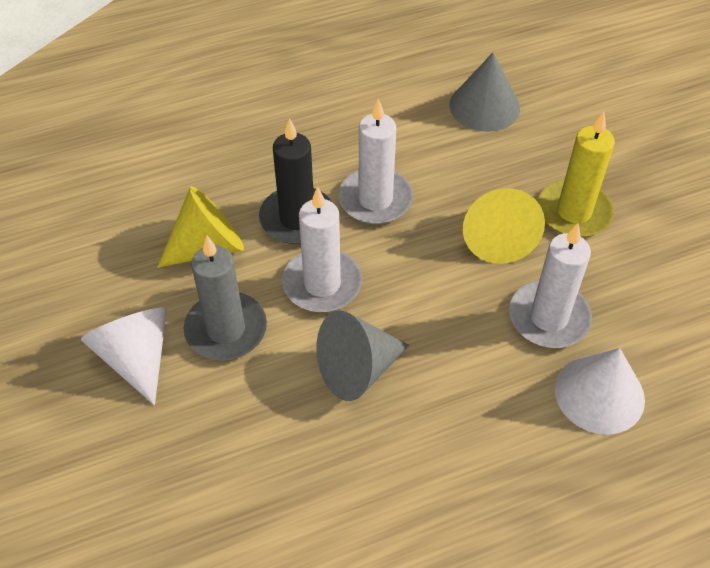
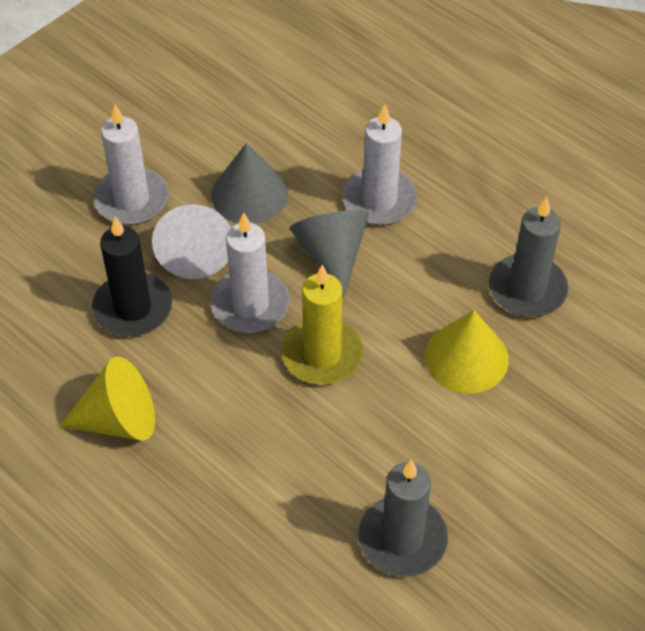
grey candle: [183,236,267,360] = 1 -> [358,460,448,577] [489,197,568,317] = 2
white cone: [80,308,167,405] [555,348,645,435] = 2 -> [152,204,231,279] = 1

